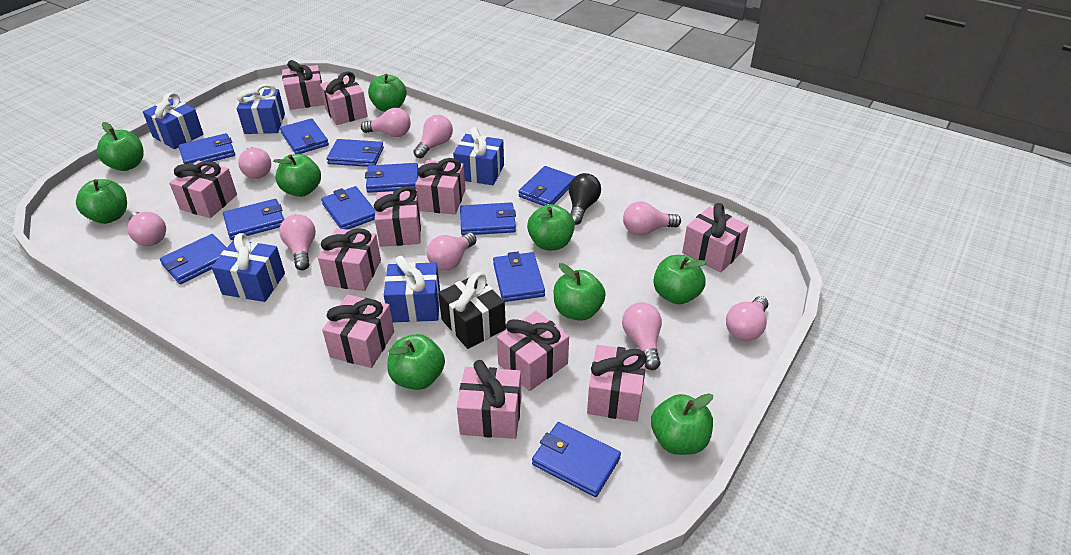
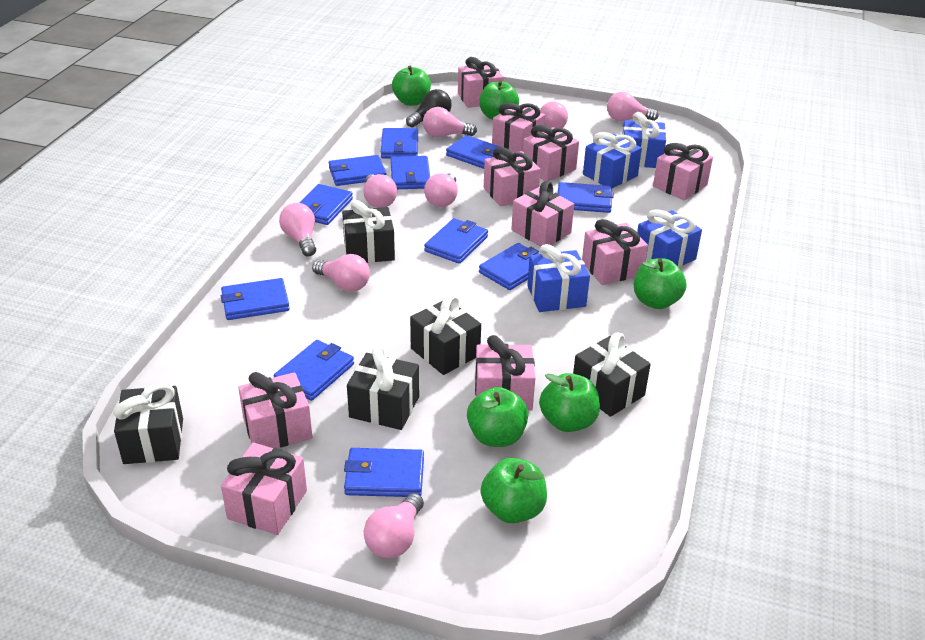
black gift: [438,272,506,349] = 1 -> [113,383,183,464] [342,200,395,263] [347,346,419,430] [410,295,481,375] [573,332,651,417] = 5
blue gift: [143,92,204,149] [212,233,285,302] [237,84,285,134] [384,256,440,322] [453,127,504,185] = 5 -> [527,244,590,312] [583,132,642,188] [623,112,666,168] [637,209,702,267] = 4
green apple: [76,179,127,224] [97,122,144,171] [274,154,321,197] [368,74,407,112] [387,334,445,390] [527,204,575,250] [554,263,606,321] [651,393,713,455] [653,255,707,304] = 9 -> [392,66,431,106] [467,387,529,447] [479,80,519,120] [480,458,547,523] [539,373,600,432] [634,258,687,309] = 6
pink gift: [169,160,237,218] [282,60,324,110] [318,228,381,291] [320,71,368,125] [322,295,394,368] [374,186,421,247] [415,158,466,215] [457,360,521,439] [497,311,569,391] [587,345,647,422] [682,203,749,272] = 11 -> [221,443,307,535] [238,372,312,448] [458,57,504,108] [475,335,535,411] [484,147,540,207] [492,103,545,153] [511,181,574,247] [523,125,579,181] [582,219,648,285] [653,143,713,200] = 10
pink light bulb: [128,212,166,246] [238,147,271,179] [279,214,316,270] [361,108,411,137] [413,115,453,158] [427,232,477,271] [622,302,662,370] [623,201,681,236] [726,296,768,341] = 9 -> [279,203,316,257] [312,254,370,292] [364,174,397,208] [364,493,424,558] [423,107,477,137] [424,173,458,207] [540,102,568,128] [607,92,659,121] = 8

